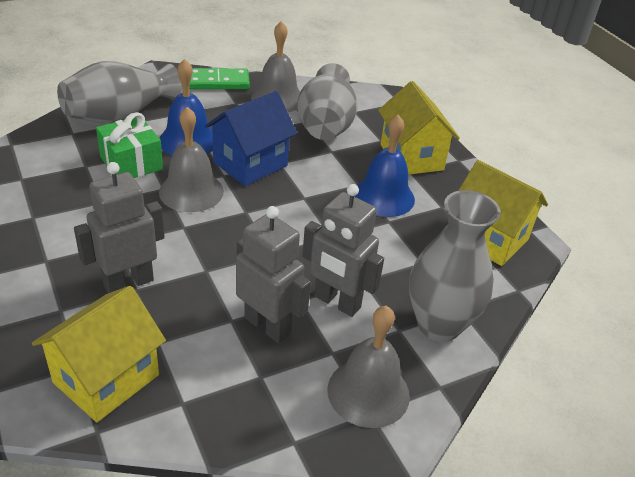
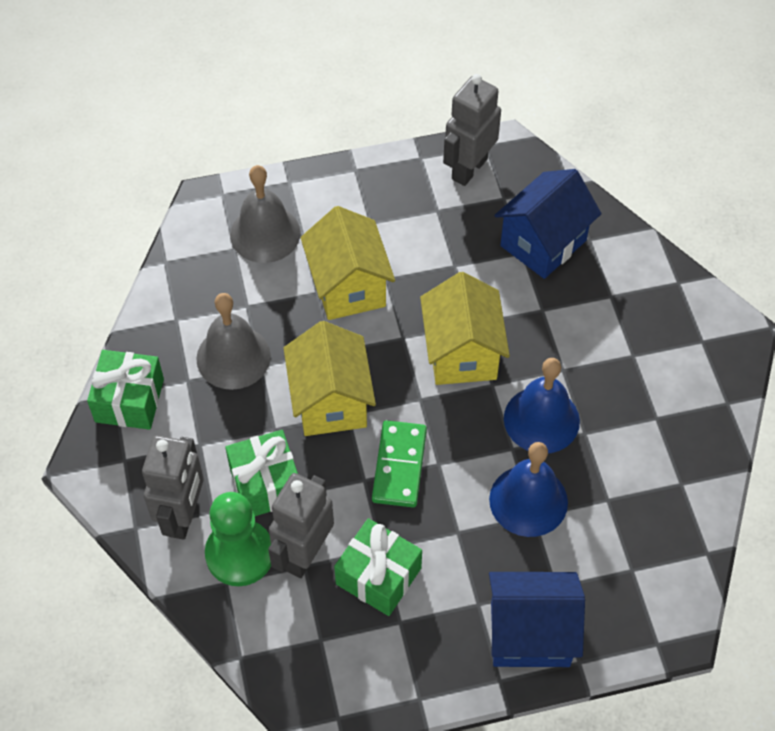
blue house: [205,91,297,186] = 1 -> [489,572,585,667] [495,169,601,279] = 2
green gift: [96,112,163,178] = 1 -> [87,350,164,430] [225,430,298,516] [334,518,422,616] = 3
green pawn: none = 0 -> [205,492,271,586] = 1
grey bell: [159,107,224,212] [251,21,300,112] [328,306,410,428] = 3 -> [196,293,271,390] [230,165,301,263] = 2
grey vase: [57,61,182,123] [297,63,358,140] [409,190,501,342] = 3 -> none = 0

